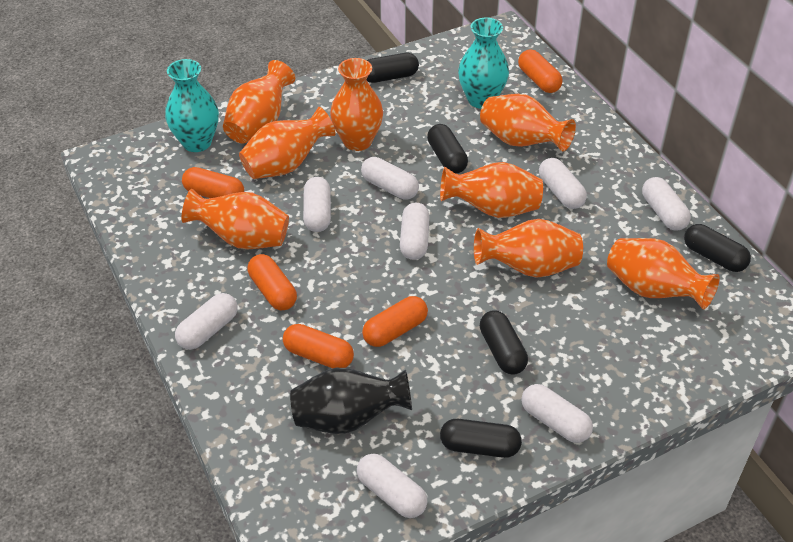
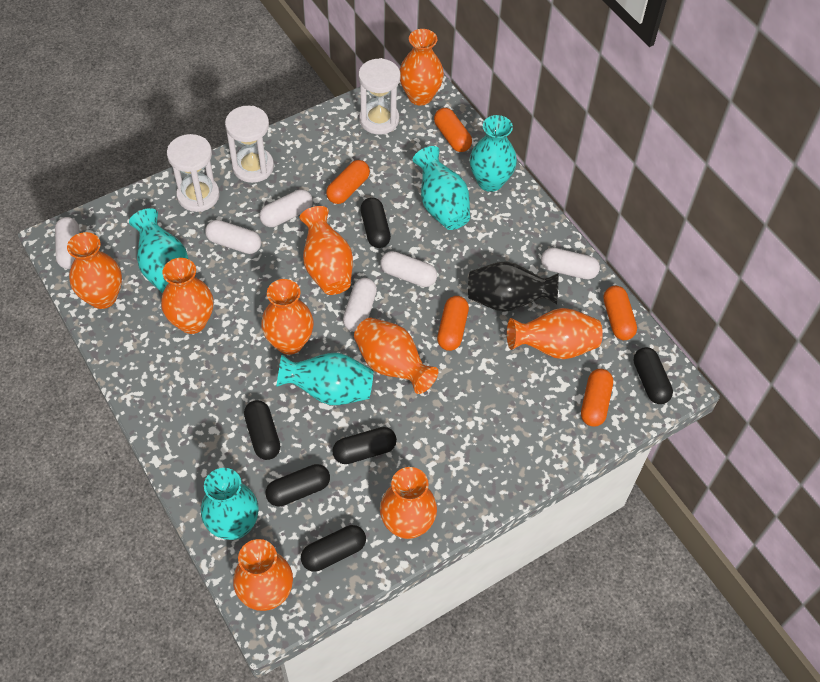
black capsule: [367,53,419,83] [427,124,468,174] [440,419,522,458] [480,310,528,375] [684,224,751,272] = 5 -> [244,400,280,460] [265,464,330,507] [301,525,366,572] [332,427,397,464] [360,197,391,248] [633,347,673,404] = 6
orange vase: [182,189,289,249] [223,60,295,143] [239,107,336,179] [330,58,383,151] [440,162,543,218] [474,219,583,278] [480,94,576,151] [607,238,720,309] = 8 -> [67,232,122,309] [161,258,213,334] [233,539,293,611] [261,279,314,355] [300,206,353,295] [354,318,438,394] [380,467,437,539] [400,29,444,106] [507,308,603,359] = 9
turquoise vase: [165,59,219,152] [458,18,509,109] = 2 -> [129,208,188,293] [201,468,259,540] [276,353,374,405] [413,146,470,230] [470,115,517,192] = 5
white capsule: [175,293,238,350] [303,177,331,232] [357,454,427,518] [361,157,419,200] [400,203,430,260] [521,384,593,443] [539,158,587,209] [642,177,691,231] = 8 -> [55,217,80,269] [205,220,261,254] [260,189,313,227] [343,278,377,332] [380,251,437,287] [541,248,600,279] = 6
white hourglass: none = 0 -> [167,134,220,212] [225,106,274,183] [358,58,400,135] = 3

